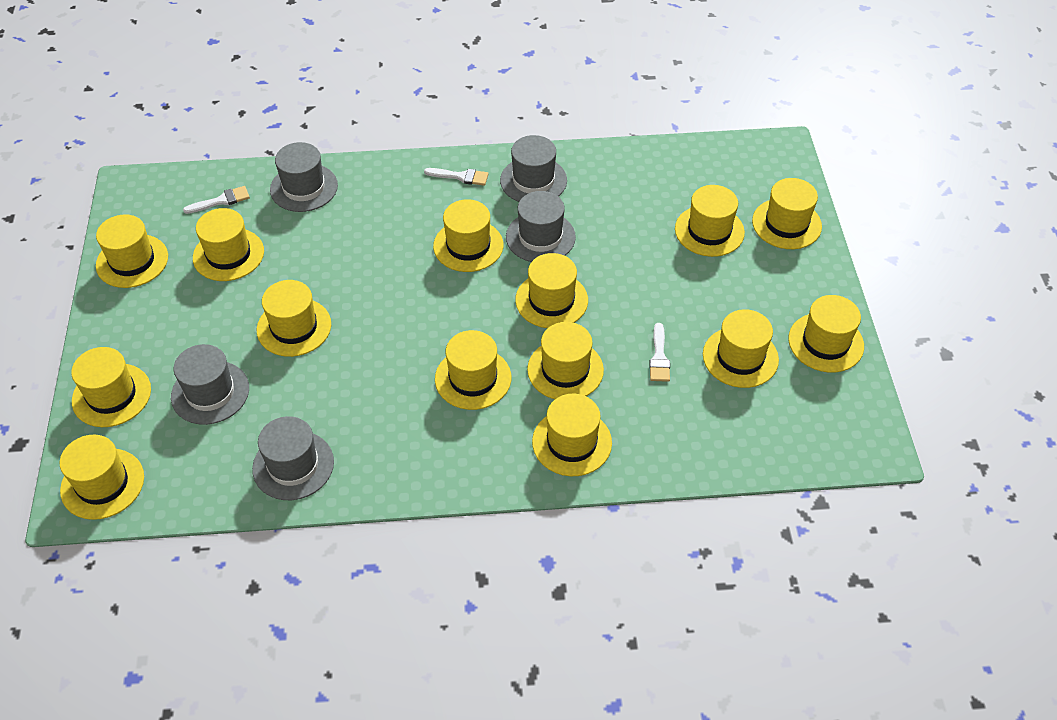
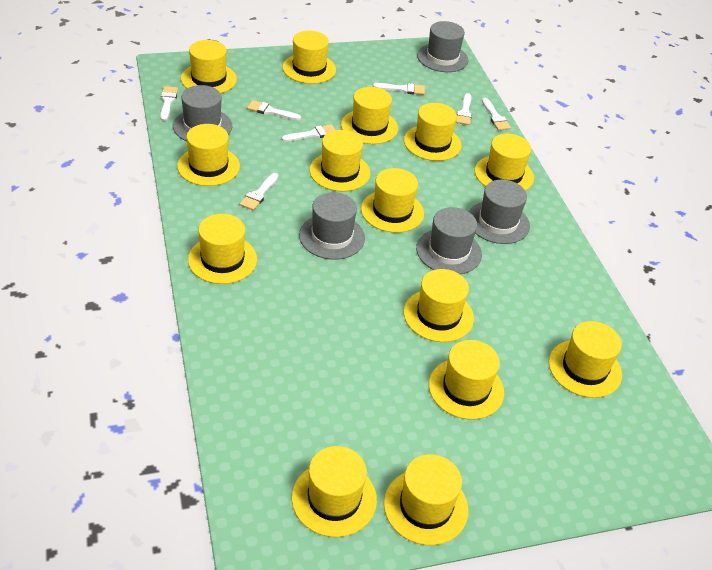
white brush: [183,186,250,214] [424,168,489,186] [649,323,670,382] = 3 -> [160,86,178,121] [239,173,279,210] [247,100,301,121] [282,124,335,142] [373,83,425,95] [456,93,472,125] [482,98,511,131] = 7

